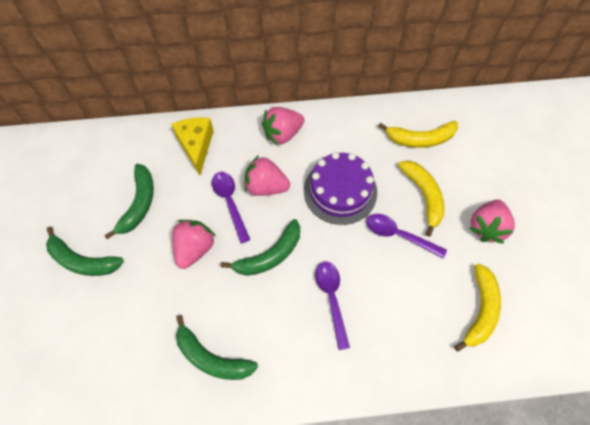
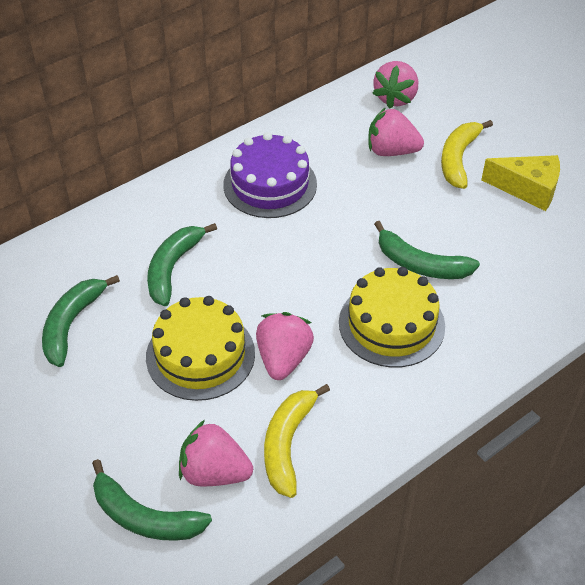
purple spoon: [212,172,250,243] [315,262,350,350] [366,214,447,259] = 3 -> none = 0
yellow banana: [378,121,458,148] [398,160,445,236] [454,263,501,352] = 3 -> [264,384,330,498] [441,120,493,189] = 2
yellow cake: none = 0 -> [146,296,255,401] [339,267,445,368] = 2

